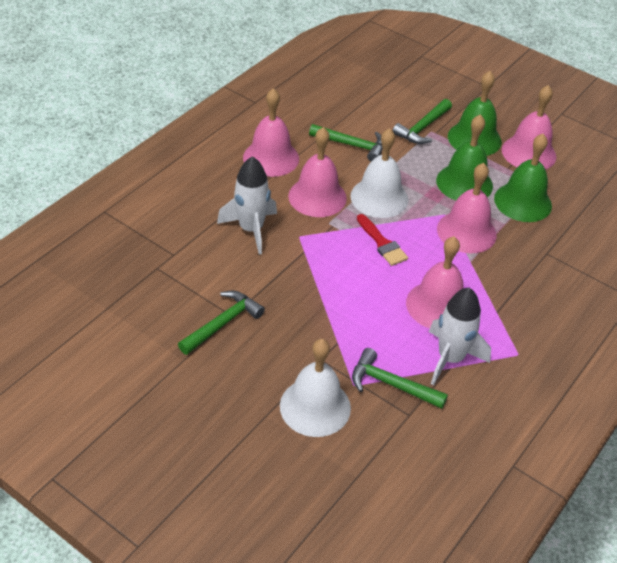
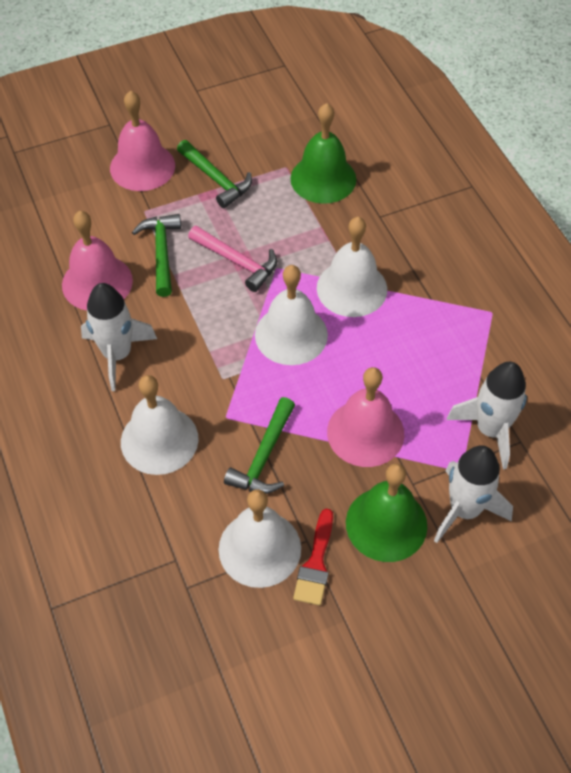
green bell: [436,114,493,200] [448,71,502,156] [494,134,552,222] = 3 -> [290,103,356,204] [346,463,427,562] = 2
green hammer: [178,291,265,355] [309,124,383,162] [352,348,448,409] [393,99,452,144] = 4 -> [132,214,181,297] [177,140,252,208] [224,397,295,494] = 3
pink bell: [243,88,299,177] [288,127,347,217] [406,236,464,328] [437,163,497,253] [502,85,557,170] = 5 -> [62,211,133,311] [110,91,175,191] [327,367,404,467] = 3
pink hammer: none = 0 -> [188,226,277,292] = 1
white bell: [280,339,351,437] [350,128,408,218] = 2 -> [121,375,199,475] [219,489,301,588] [255,265,328,365] [317,217,387,317] = 4
white rocket: [217,156,277,255] [429,288,491,385] = 2 -> [81,283,157,391] [434,445,513,543] [446,362,527,469] = 3

